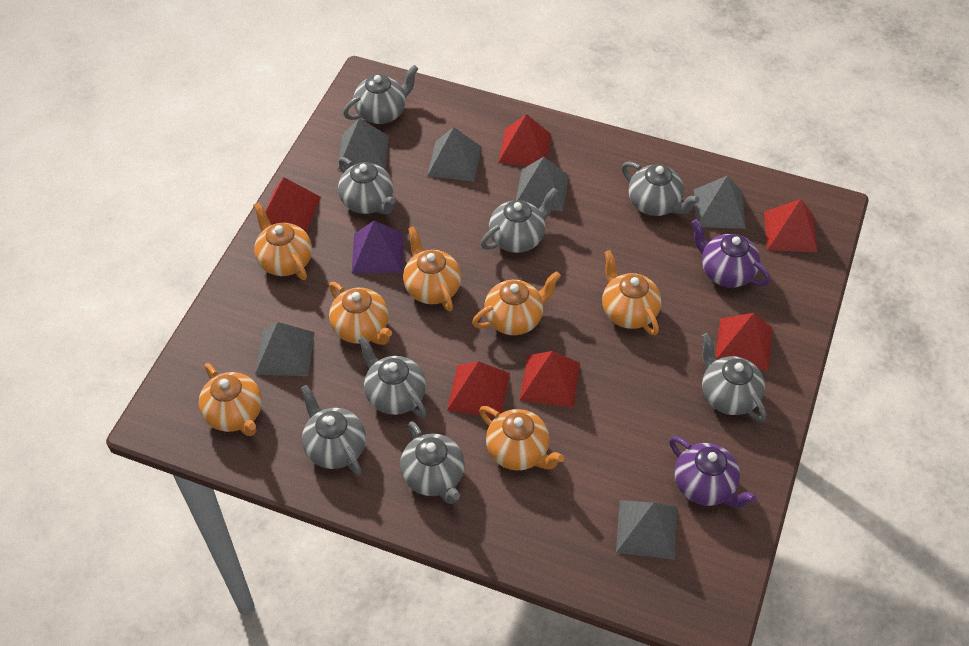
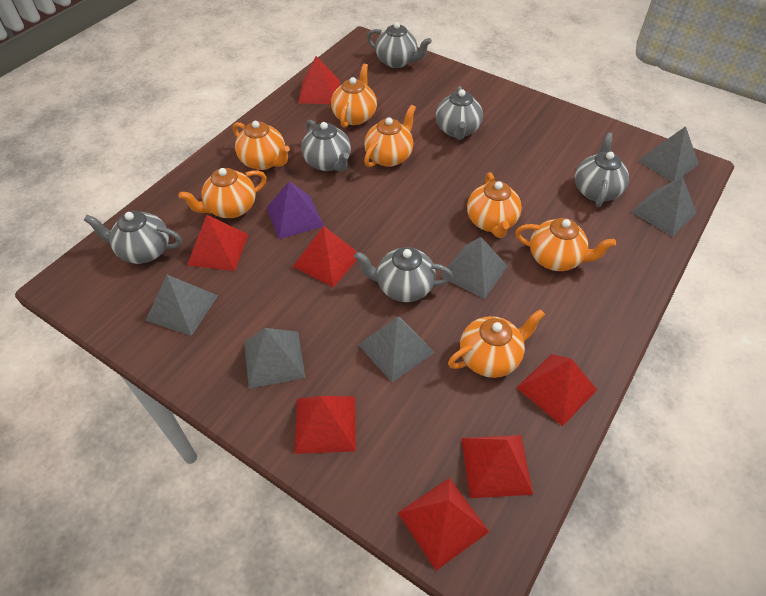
grey teapot: [301,385,366,475] [338,157,396,214] [343,65,418,124] [358,336,427,418] [400,421,465,504] [481,188,558,253] [622,162,699,216] [702,333,766,422] = 8 -> [84,211,182,264] [301,120,351,171] [354,247,453,302] [367,22,432,68] [436,86,483,140] [575,133,629,207] = 6
purple teapot: [669,436,756,508] [691,219,771,288] = 2 -> none = 0
red pyramid: [265,177,321,232] [447,361,510,418] [498,114,551,166] [520,351,580,408] [716,313,773,370] [764,199,818,252] = 6 -> [187,215,249,271] [293,226,357,288] [295,396,356,454] [298,56,340,104] [398,478,489,570] [461,435,533,498] [516,354,597,426] = 7

